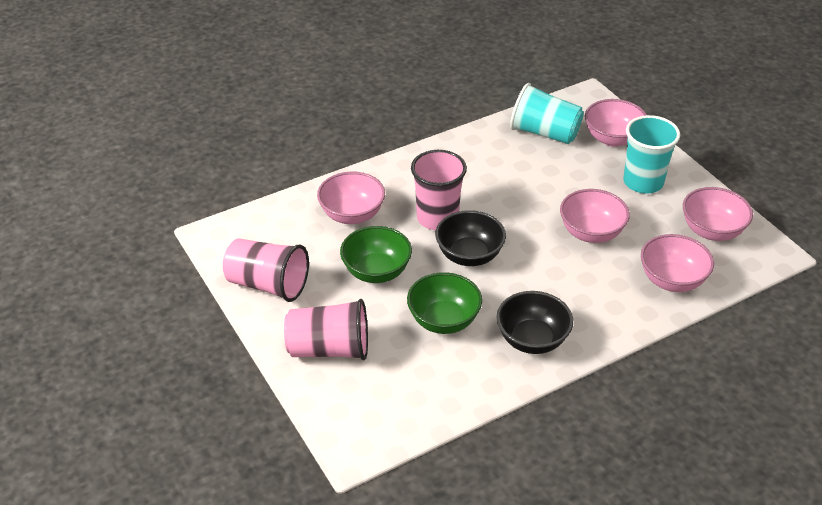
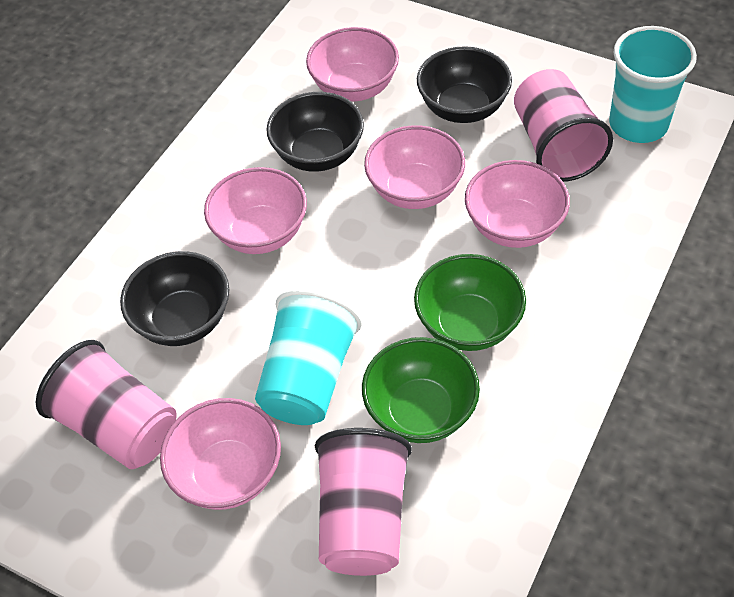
black bowl: [435,210,506,266] [497,291,573,354] = 2 -> [120,251,229,346] [266,92,364,172] [417,46,512,123] = 3

